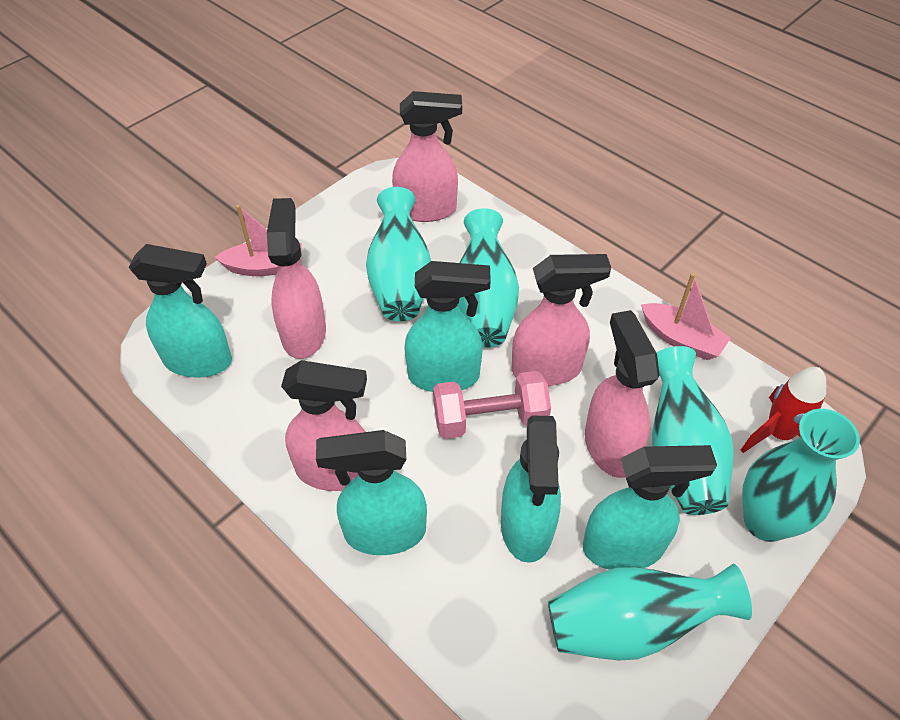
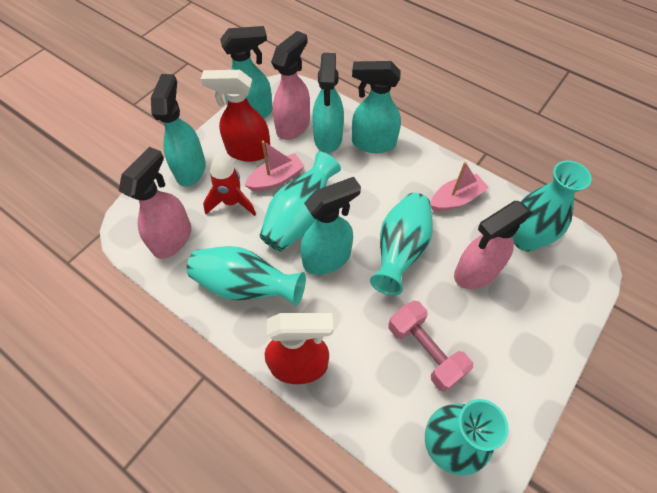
pink spray bottle: [267,198,326,359] [281,360,367,491] [392,91,462,222] [512,254,611,386] [585,310,660,478] = 5 -> [119,147,191,259] [271,31,310,140] [454,201,532,289] = 3
red spray bottle: none = 0 -> [201,70,270,162] [265,313,333,384] = 2

